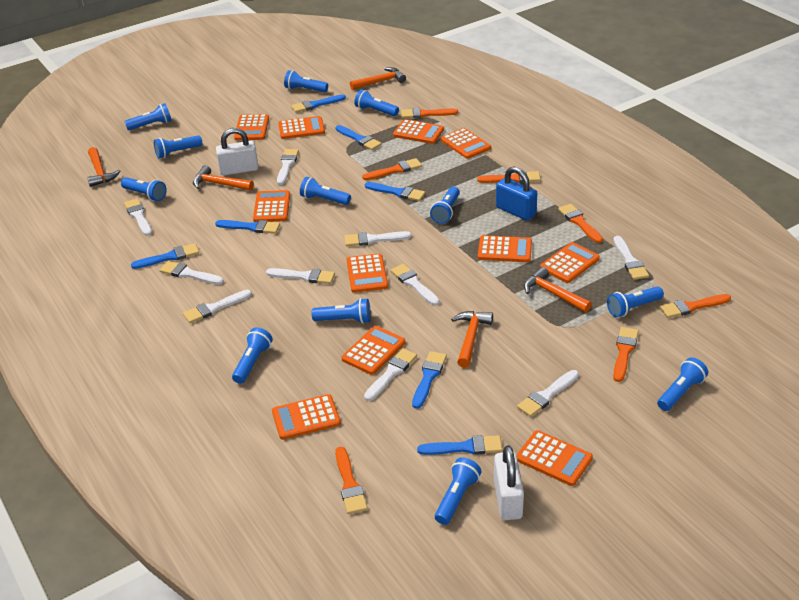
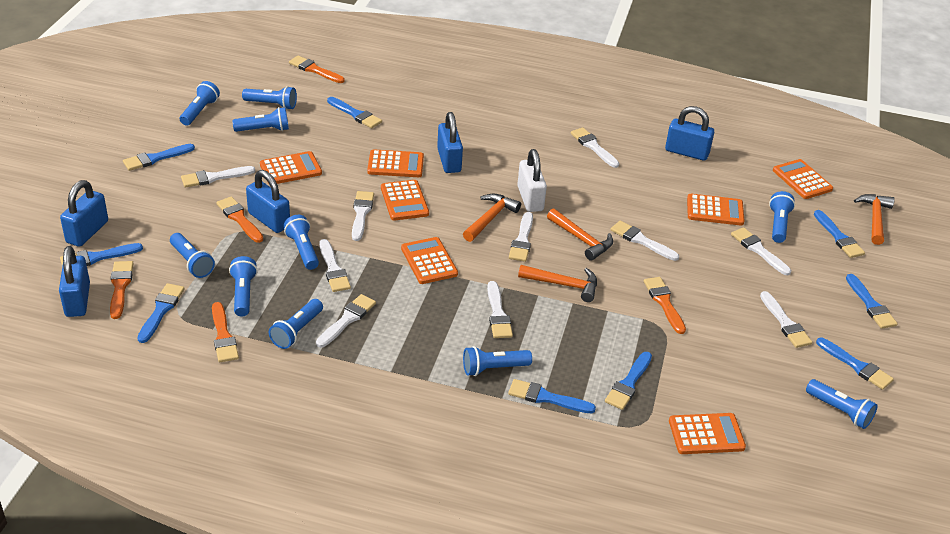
blue brush: [131,243,199,269] [215,220,280,234] [291,94,346,113] [336,125,382,150] [365,182,425,201] [412,351,447,409] [417,435,503,455] = 7 -> [60,243,143,266] [123,144,195,171] [138,283,185,343] [327,97,382,128] [508,379,596,413] [605,352,652,410] [814,210,865,258] [816,338,894,390] [846,274,898,329] = 9
blue flashlight: [121,177,167,201] [124,103,172,130] [154,135,202,158] [232,328,273,384] [284,70,328,92] [300,177,351,205] [311,298,371,324] [354,89,399,116] [430,187,460,224] [435,457,481,525] [607,286,664,317] [657,357,708,411] = 12 -> [170,233,215,278] [180,81,220,126] [229,256,257,316] [232,107,289,132] [242,86,297,110] [269,299,323,349] [283,215,319,270] [463,346,532,376] [769,191,795,243] [806,379,877,429] = 10
blue padlock: [496,166,537,221] = 1 -> [59,246,90,317] [60,180,108,247] [246,170,290,233] [437,112,463,173] [665,106,714,161] = 5
orange brush: [335,447,368,514] [362,158,422,180] [401,108,458,118] [477,171,541,183] [558,204,603,243] [613,327,639,382] [660,294,731,318] = 7 -> [110,261,134,319] [212,302,239,362] [216,196,263,243] [289,56,345,83] [644,277,686,334] = 5
orange calculator: [234,114,269,140] [253,190,290,222] [272,394,341,440] [278,116,325,139] [342,326,405,375] [347,254,388,293] [393,119,444,144] [441,128,491,159] [478,235,532,262] [516,430,593,486] [540,242,600,283] = 11 -> [260,151,322,184] [367,149,424,177] [381,180,429,221] [401,237,458,284] [669,413,746,454] [687,194,745,226] [773,159,833,199] = 7
orange hammer: [87,147,120,187] [193,165,254,191] [350,67,406,90] [451,311,493,368] [524,267,592,313] = 5 -> [463,194,521,242] [518,265,597,302] [547,208,613,261] [854,194,895,245] = 4
white padlock: [216,128,258,176] [494,445,524,520] = 2 -> [517,149,547,212] = 1

